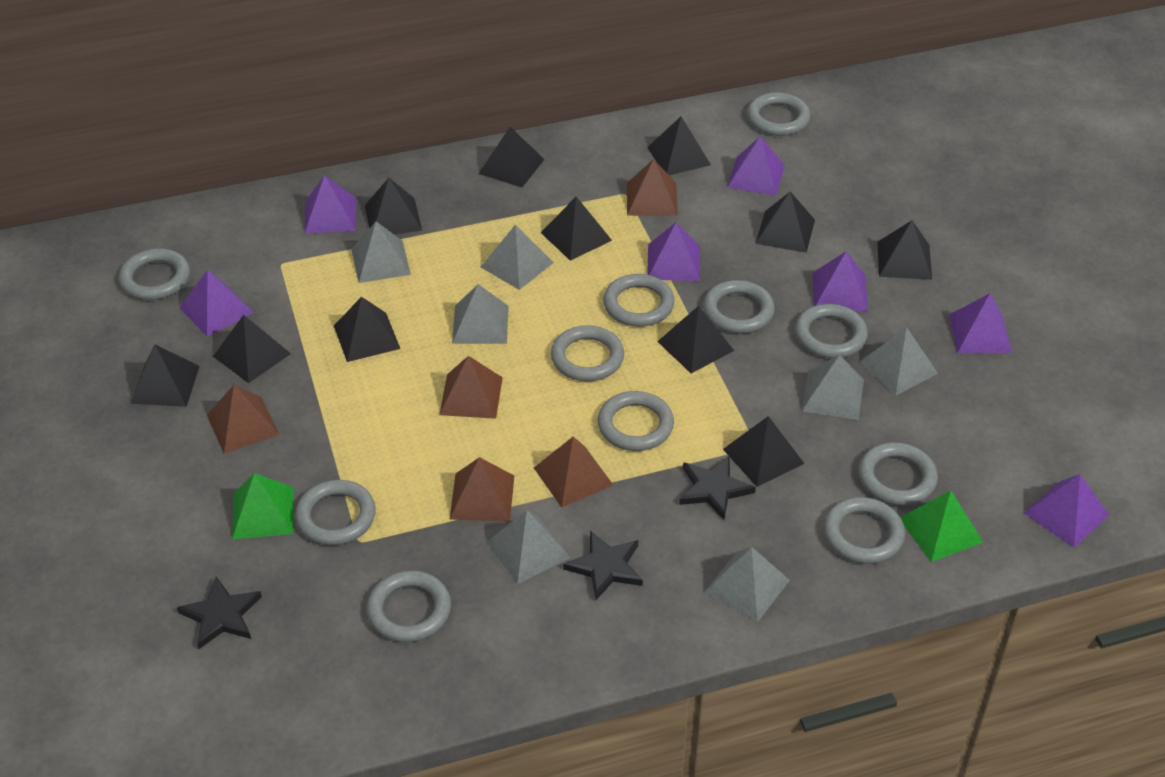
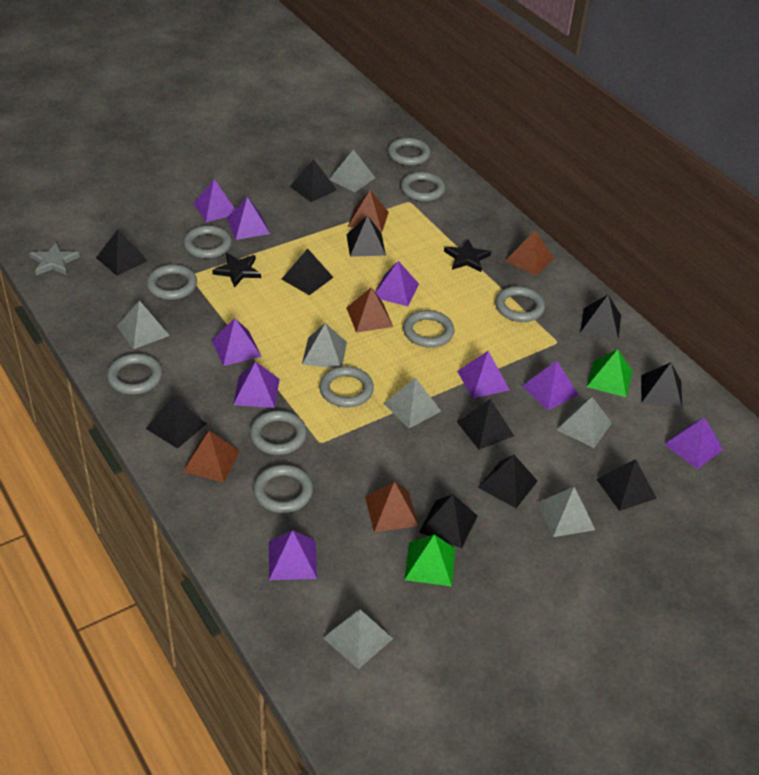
black star: [177,576,262,649] [563,531,643,601] [679,456,756,520] = 3 -> [212,253,261,288] [444,240,491,272] = 2
grey ring: [119,248,190,300] [295,480,376,545] [366,570,451,642] [551,325,624,381] [598,391,674,451] [603,274,675,327] [703,280,775,333] [747,92,810,136] [795,304,868,358] [823,497,905,564] [858,442,938,506] = 11 -> [107,353,163,395] [146,264,197,300] [183,225,232,259] [250,410,307,455] [253,465,313,513] [319,366,374,407] [388,138,431,166] [401,172,445,202] [403,310,454,348] [495,286,545,322] = 10
grey star: none = 0 -> [30,242,80,275] = 1
purple pyramid: [179,270,254,337] [304,175,356,234] [647,222,700,281] [727,136,785,196] [813,251,868,311] [949,293,1012,353] [1024,474,1109,548] = 7 -> [194,179,236,222] [212,318,262,366] [227,197,270,240] [233,361,280,408] [269,530,317,580] [375,261,419,306] [457,351,510,398] [522,361,579,410] [664,417,723,469] = 9

